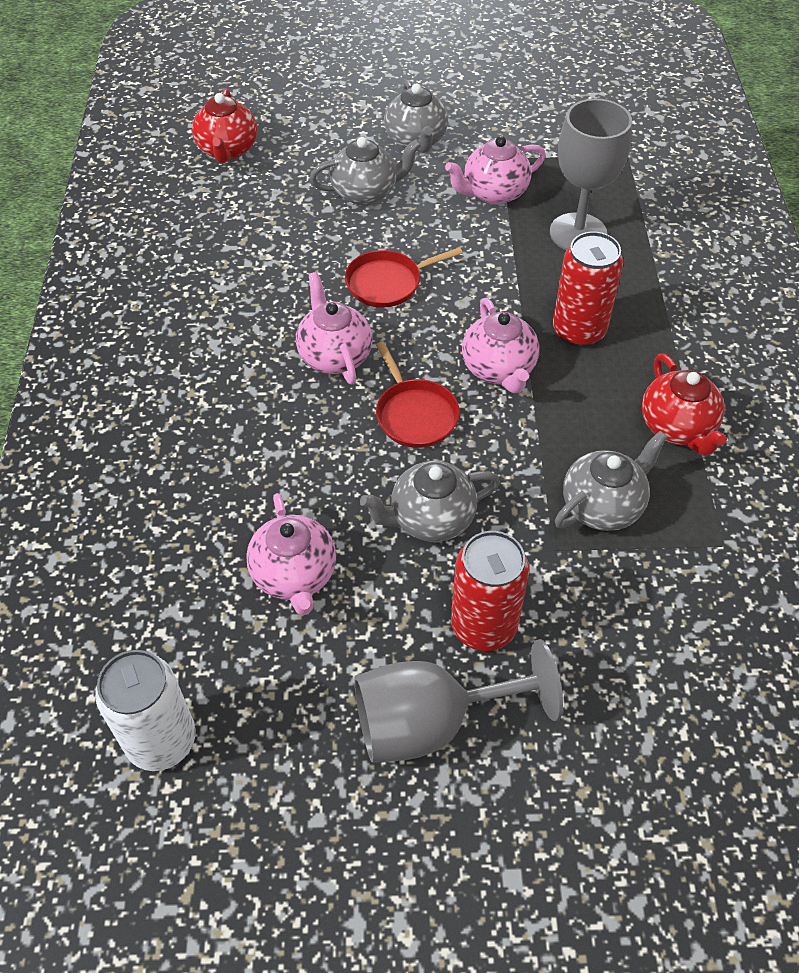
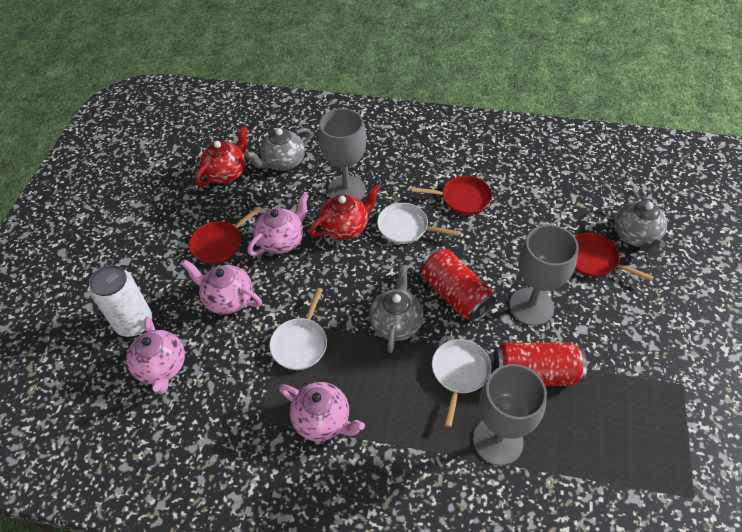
grey goblet: [354,639,563,763] [550,99,632,250] = 2 -> [318,108,366,200] [473,364,547,465] [509,224,579,326] = 3
grey teapot: [310,137,421,205] [360,461,500,542] [384,80,448,153] [555,431,668,531] = 4 -> [245,128,312,171] [369,265,424,353] [614,190,667,254] = 3
red pan: [345,247,463,308] [376,342,460,448] = 2 -> [189,206,262,264] [411,176,492,215] [575,233,654,281] = 3
white pan: none = 0 -> [269,288,327,370] [377,203,460,244] [432,339,491,427] = 3

